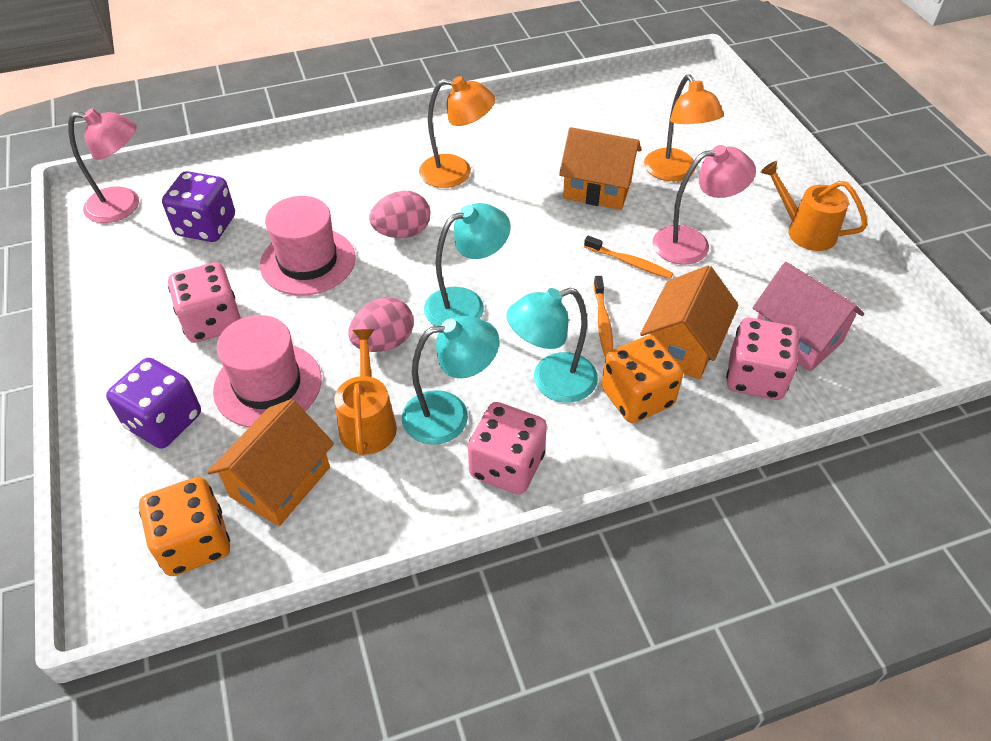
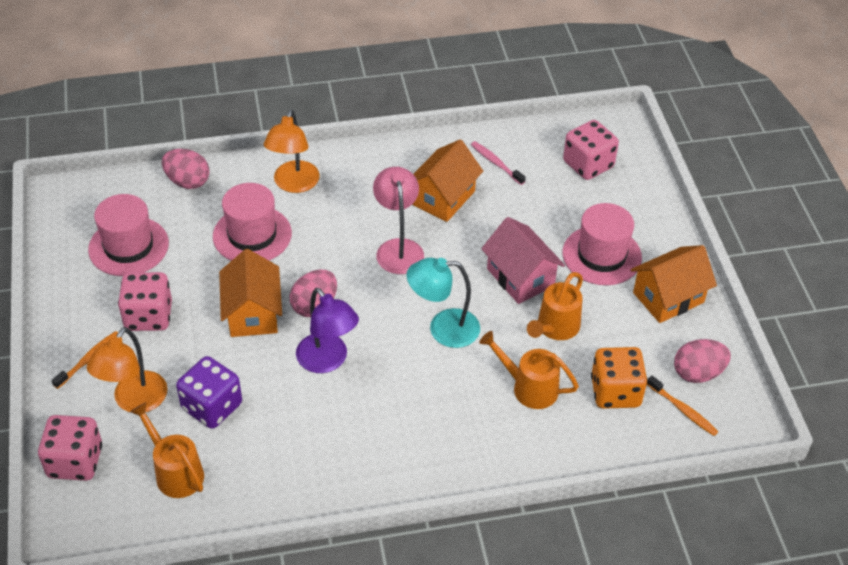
orange dice: [139,477,230,576] [601,335,683,423] = 2 -> [591,347,647,409] = 1
orange watering can: [334,329,397,456] [760,161,868,251] = 2 -> [130,402,204,498] [479,331,579,409] [527,272,583,340] = 3
pink egg: [348,297,414,352] [369,191,430,238] = 2 -> [162,149,210,189] [289,270,337,317] [674,339,731,383] = 3
pink hat: [213,315,322,428] [260,196,356,296] = 2 -> [88,194,169,276] [213,183,292,261] [563,203,642,285] = 3
pink lamp: [68,108,139,223] [652,145,756,265] = 2 -> [373,167,424,274] = 1
pink toothbrush: none = 0 -> [471,141,526,185] = 1
purple dice: [106,358,201,449] [162,171,235,242] = 2 -> [176,356,242,429] = 1
purple lamp: none = 0 -> [296,288,359,373] = 1
turquoise lamp: [402,316,499,445] [424,203,510,326] [506,288,598,403] = 3 -> [407,258,480,348] = 1

